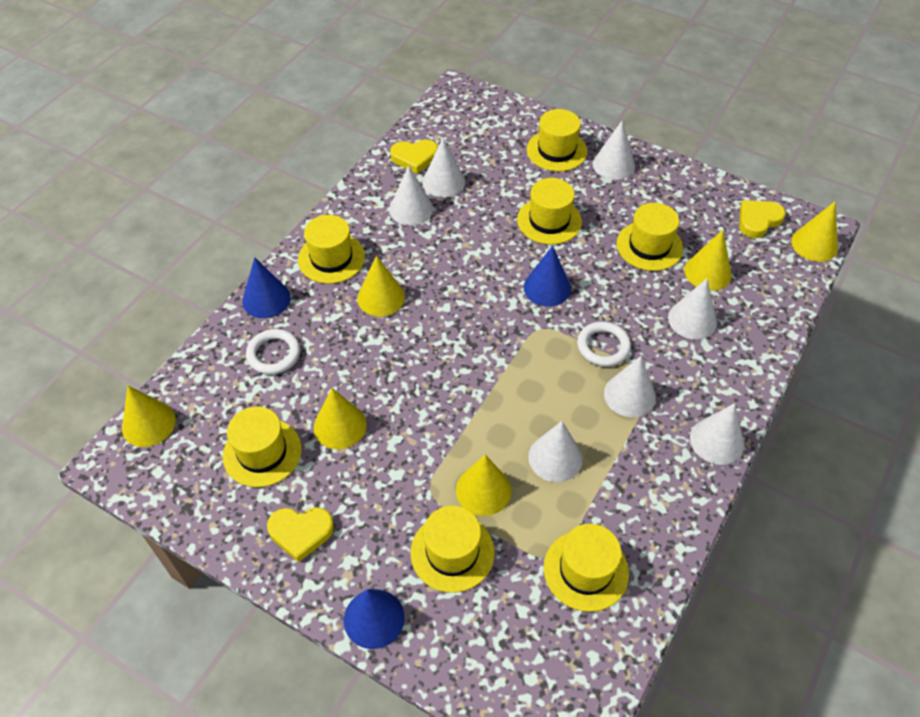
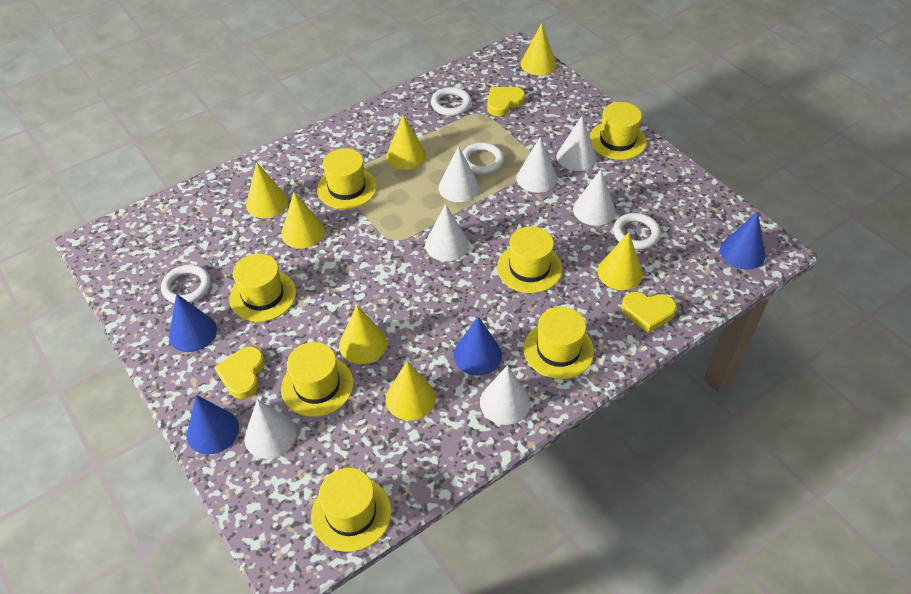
blue cone: [242,257,291,318] [344,589,404,649] [524,246,571,307] = 3 -> [169,294,217,352] [187,395,239,454] [454,316,502,375] [720,212,765,270] = 4
white ring: [246,329,300,375] [577,322,631,367] = 2 -> [161,264,211,303] [431,87,472,116] [462,142,504,174] [613,213,661,249] = 4
yellow cone: [122,386,176,447] [314,388,367,449] [357,255,405,317] [456,455,511,516] [684,230,732,291] [791,202,838,262] = 6 -> [246,162,288,218] [281,192,325,248] [339,305,387,364] [386,115,426,170] [386,361,436,420] [521,23,557,75] [597,232,643,290] = 7

